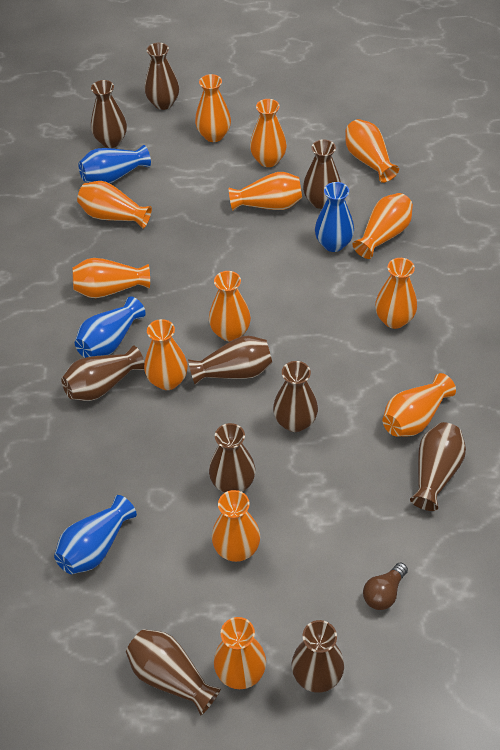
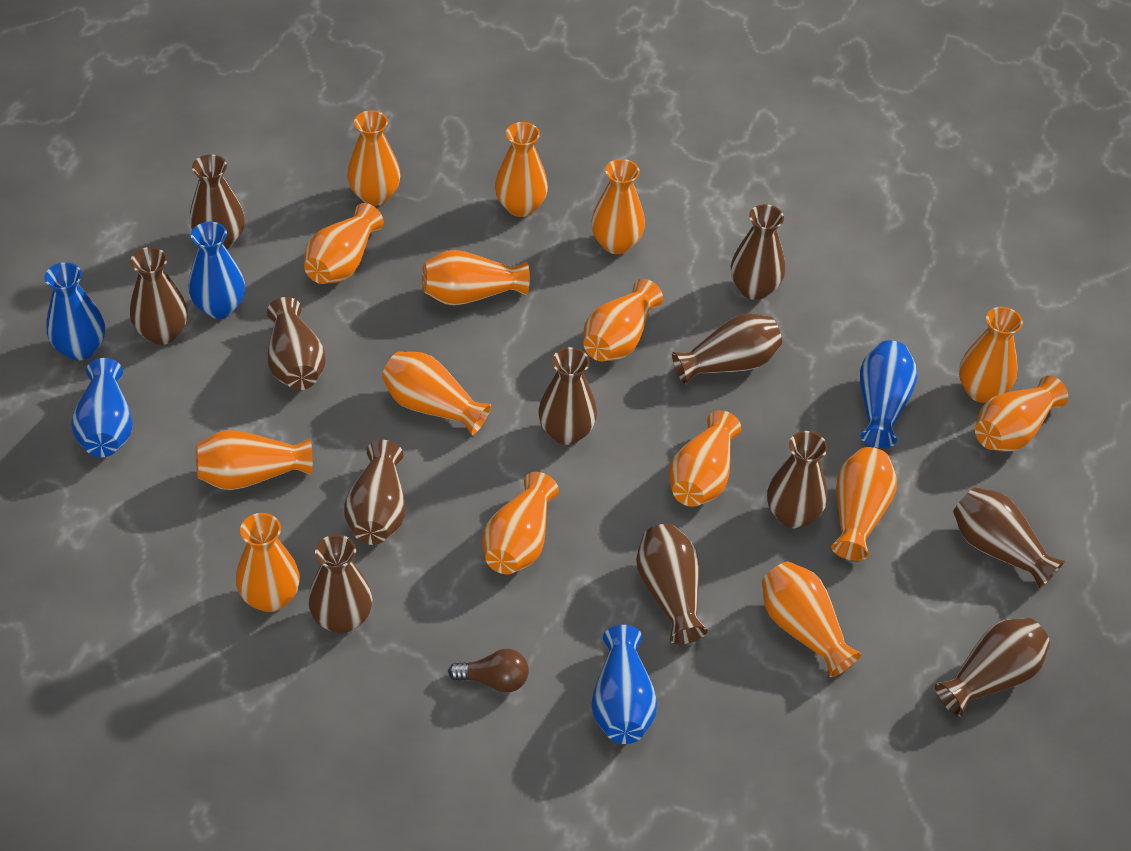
blue vase: [54,495,137,574] [75,296,146,358] [78,145,151,184] [315,182,354,252] = 4 -> [44,262,105,361] [71,358,133,457] [188,222,245,319] [592,625,657,744] [860,340,918,448] = 5
brown vase: [61,346,145,401] [91,80,127,148] [126,629,221,716] [145,43,179,110] [188,336,272,385] [209,423,255,493] [273,361,318,432] [291,620,344,693] [303,139,341,209] [410,422,466,511] = 10 -> [130,247,188,345] [190,154,245,249] [267,297,326,390] [308,535,372,634] [344,440,405,545] [538,347,597,445] [636,524,708,644] [672,313,782,385] [731,204,785,300] [767,431,828,528] [935,618,1050,717] [953,487,1065,589] = 12
orange vase: [72,258,150,298] [77,181,152,229] [144,319,188,390] [195,74,231,142] [209,271,251,342] [212,490,260,562] [214,617,266,689] [229,172,302,211] [250,99,287,167] [345,119,399,183] [352,193,413,259] [375,258,417,329] [382,373,456,437] = 13 -> [196,430,313,490] [236,513,300,612] [304,203,384,284] [347,110,400,206] [382,352,491,435] [422,250,530,306] [482,472,559,574] [495,122,548,217] [583,279,663,361] [591,159,645,254] [669,410,741,507] [762,562,862,677] [831,447,897,561] [959,307,1023,403] [975,376,1068,452] = 15

